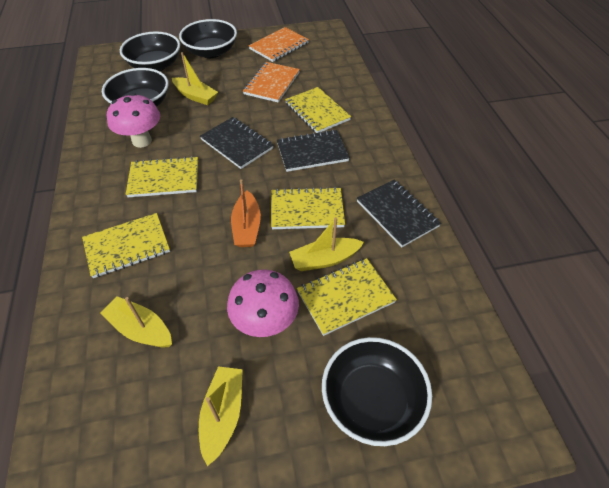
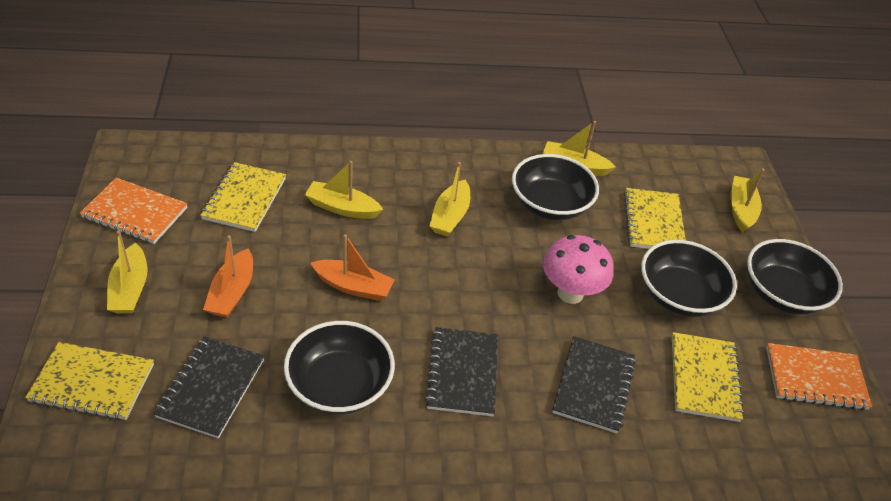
orange boat: [231,179,261,247] = 1 -> [203,235,253,318] [310,234,395,301] = 2
pink mushroom: [107,93,160,148] [227,269,299,337] = 2 -> [543,235,613,304] = 1
yellow boat: [100,296,172,347] [172,52,218,105] [199,366,243,466] [289,217,364,271] = 4 -> [107,230,148,314] [305,161,383,219] [430,162,470,237] [543,121,616,176] [731,168,765,233] = 5
yellow notebook: [82,213,170,278] [126,156,198,197] [271,187,345,229] [285,87,351,133] [297,258,397,336] = 5 -> [25,342,154,420] [200,162,286,232] [624,188,686,249] [672,332,744,422] = 4

